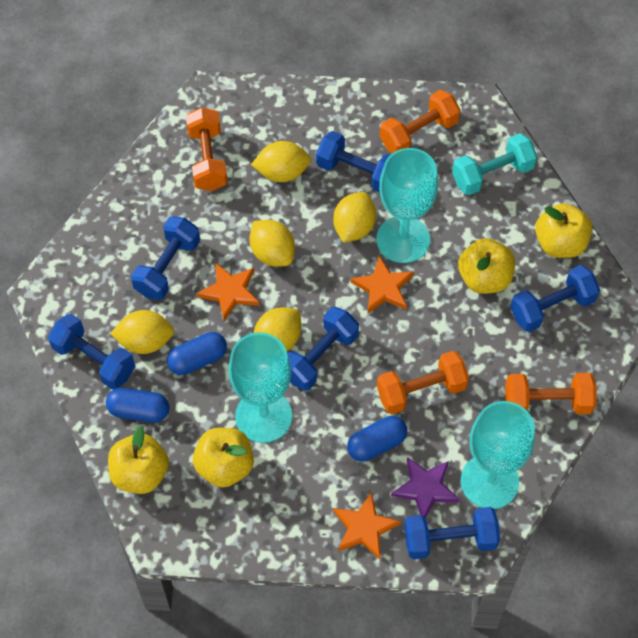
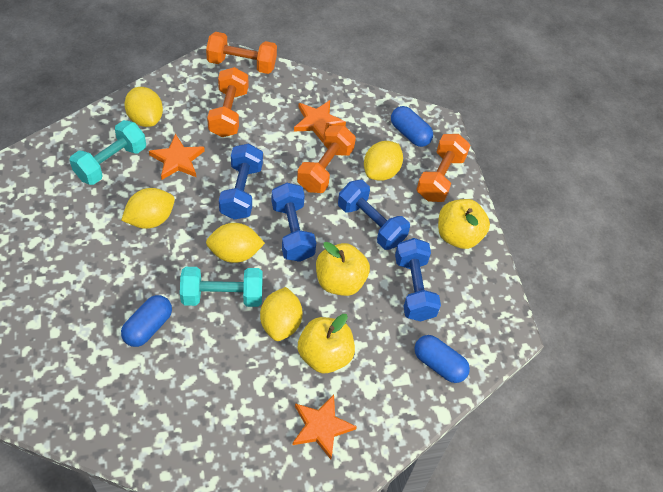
blue dumbbell: [48,314,135,389] [131,216,200,300] [288,307,359,390] [316,131,390,192] [404,507,500,559] [510,265,600,332] = 6 -> [219,143,263,220] [271,183,316,262] [338,180,410,250] [395,238,441,321] = 4
purple star: [391,457,460,518] = 1 -> none = 0
turquoise dumbbell: [452,133,537,195] = 1 -> [70,120,146,185] [180,267,263,307] = 2
turquoise goblet: [228,332,292,443] [376,148,438,263] [461,401,535,509] = 3 -> none = 0
yellow apple: [108,426,169,494] [193,428,254,487] [458,238,515,294] [535,203,592,258] = 4 -> [298,314,355,373] [316,242,370,296] [438,199,490,249] = 3

